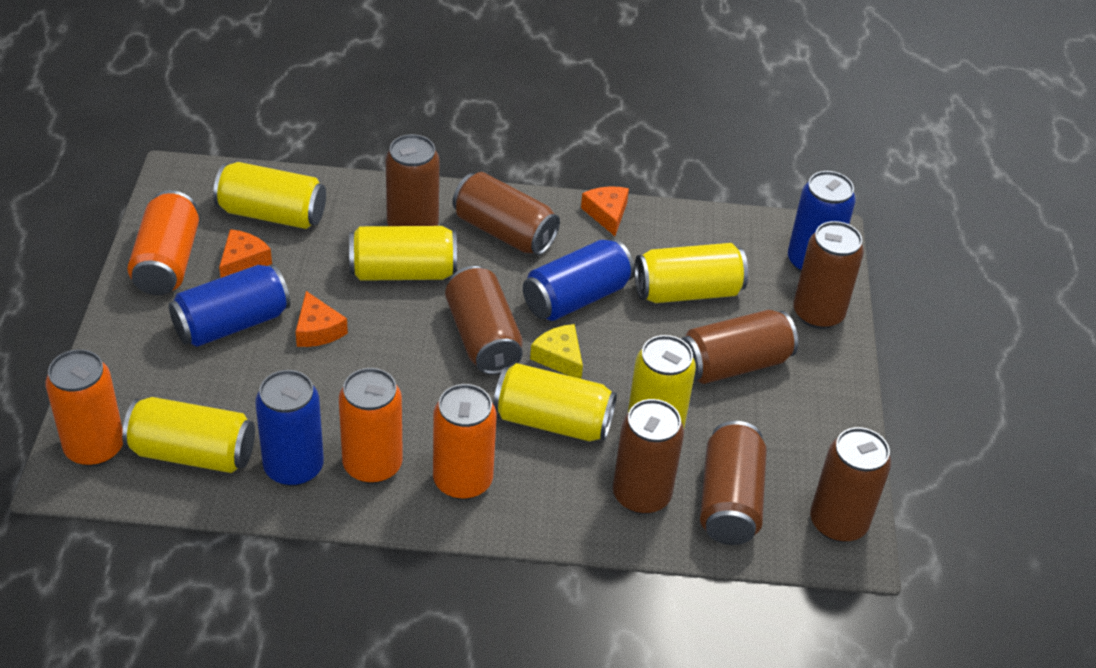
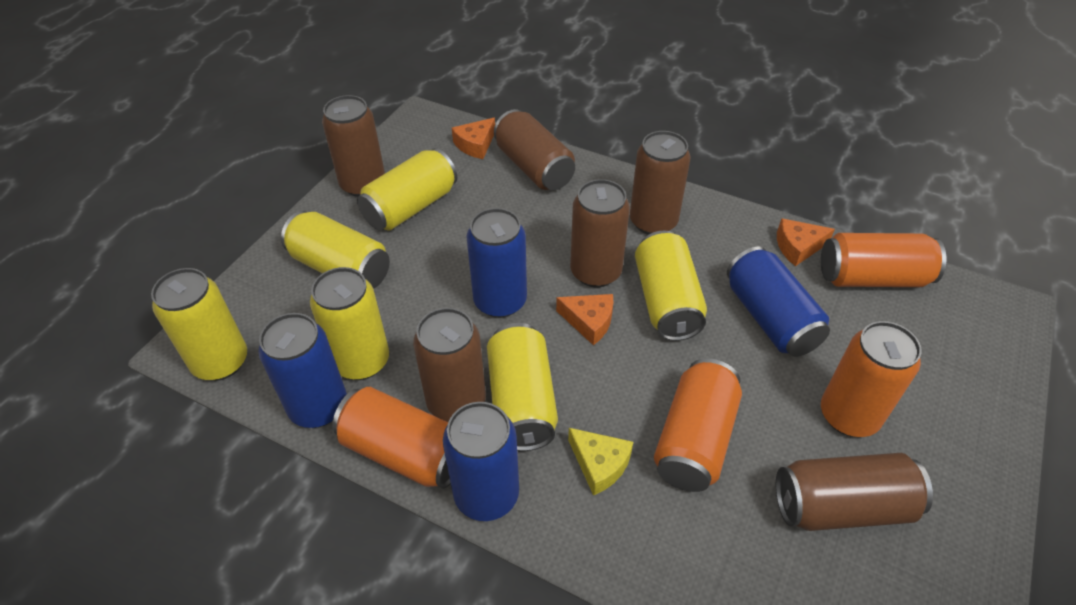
brown can: [386,134,439,226] [445,266,523,375] [453,172,560,255] [613,399,684,514] [681,310,798,384] [700,421,767,545] [793,221,864,329] [810,427,891,542] = 8 -> [322,95,385,197] [413,308,486,422] [494,109,575,190] [570,179,630,287] [630,131,691,235] [776,453,933,531] = 6

